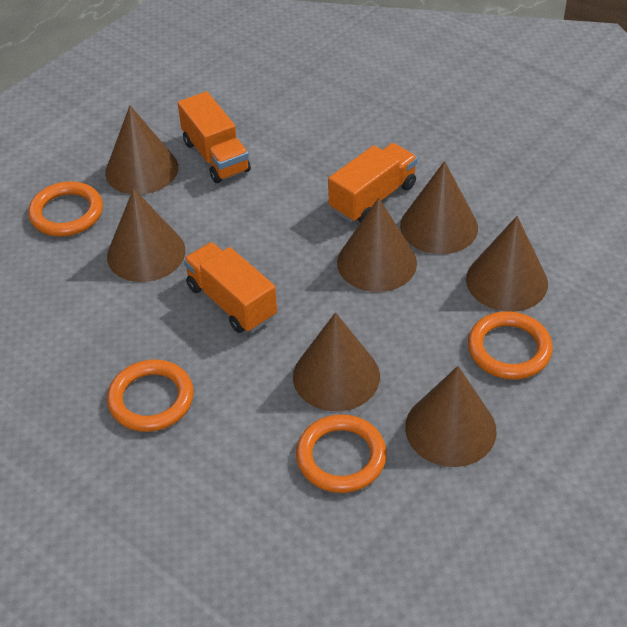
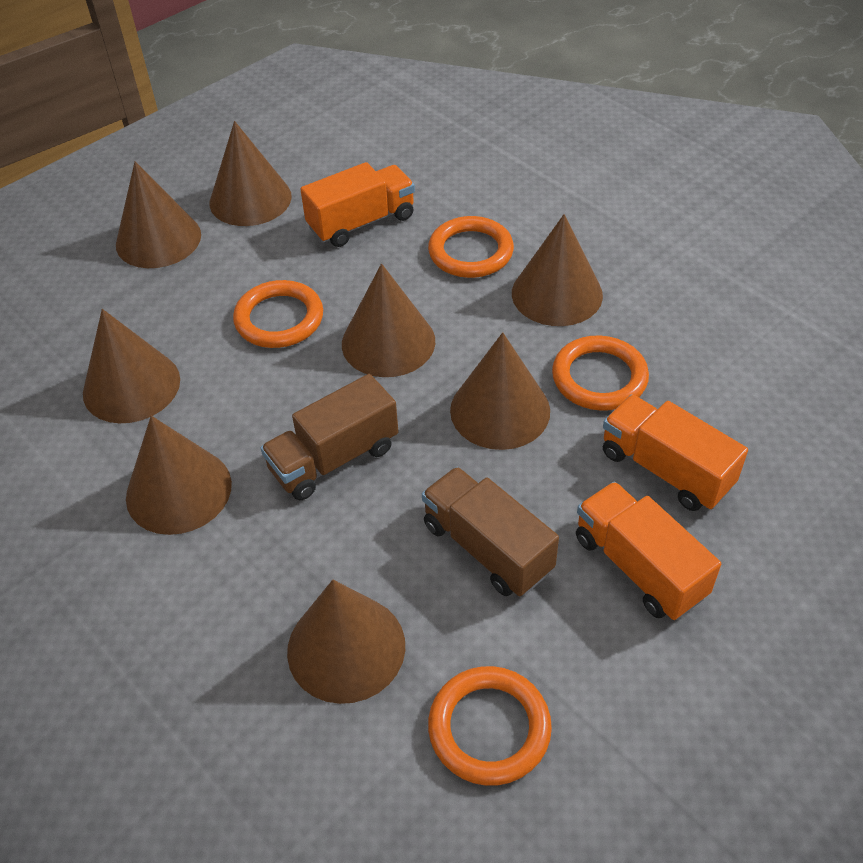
brown cone: [105,105,178,195] [107,189,186,282] [293,312,380,411] [337,197,417,292] [400,161,478,254] [405,366,497,467] [466,216,548,312] = 7 -> [83,309,180,423] [116,161,201,268] [126,416,232,535] [210,121,292,226] [287,580,405,704] [342,264,435,377] [450,332,550,450] [512,214,603,326] = 8
brown truck: none = 0 -> [261,374,398,500] [422,467,559,596] = 2

